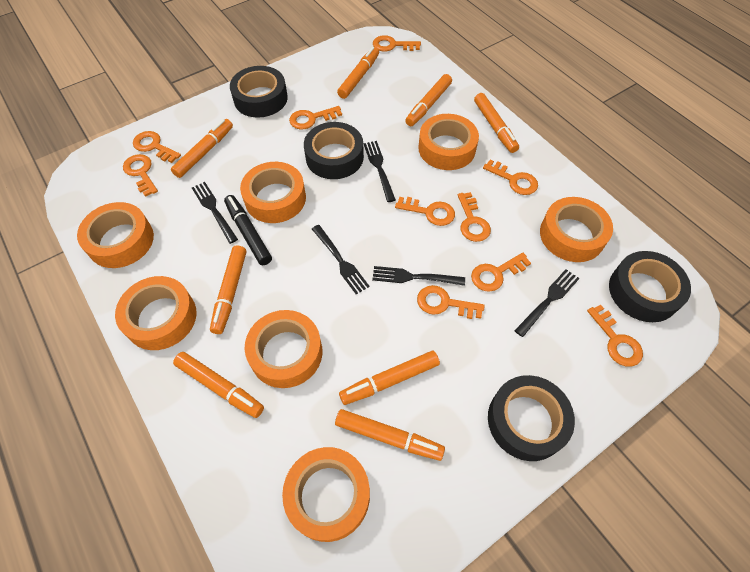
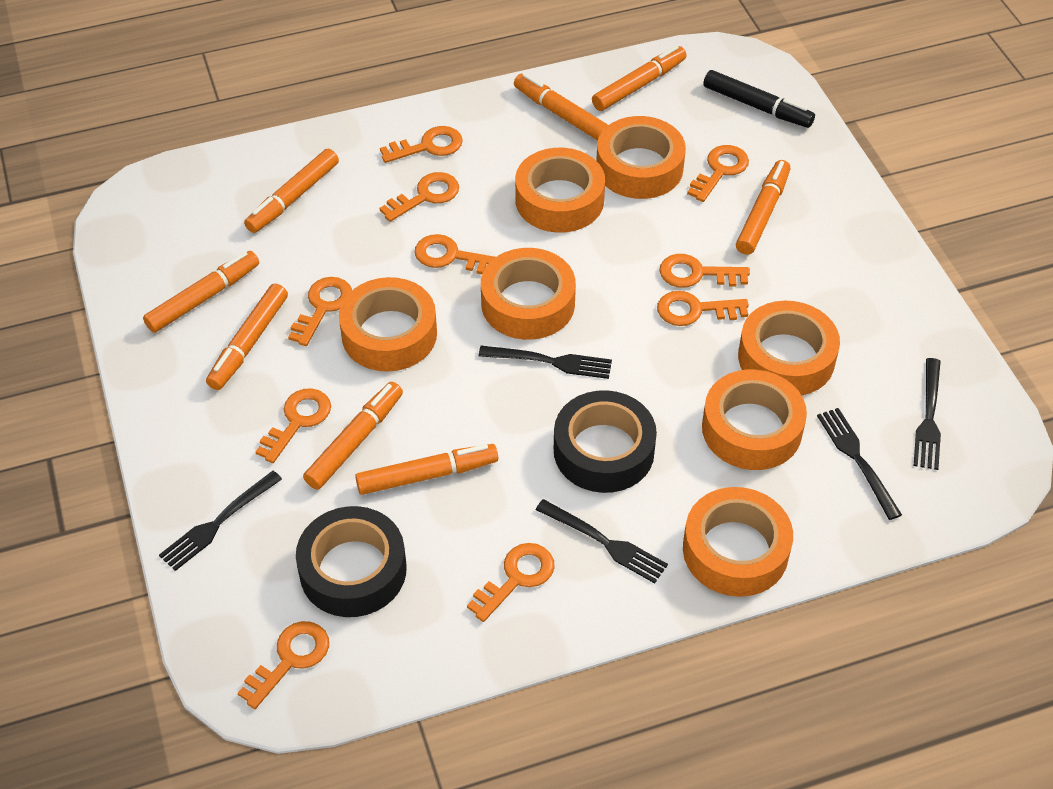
black tape: [230,66,288,118] [304,122,364,179] [488,375,575,461] [609,251,691,322] = 4 -> [296,506,407,617] [554,390,657,493] = 2

